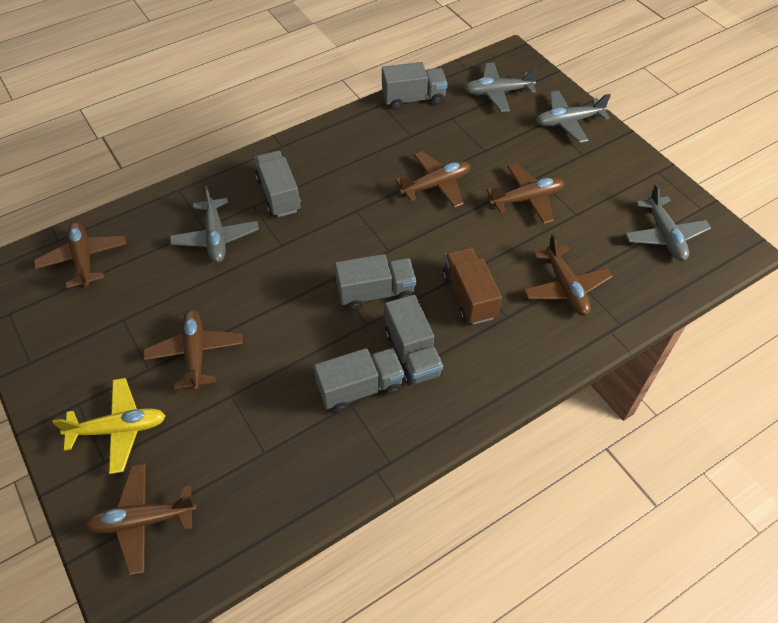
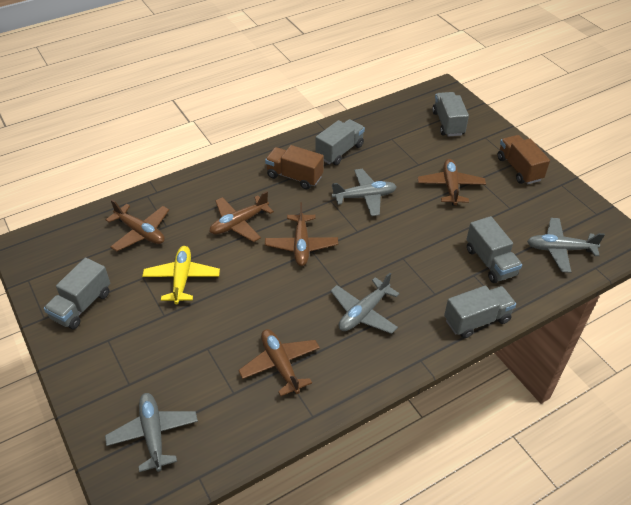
brown plane: [34,222,126,288] [84,464,197,575] [144,310,243,391] [395,151,470,208] [486,163,564,224] [523,234,613,316] = 6 -> [106,200,169,251] [210,191,274,242] [238,329,320,396] [265,202,338,266] [418,159,486,206] = 5
brown truck: [442,248,502,325] = 1 -> [265,145,324,189] [498,135,550,184] = 2

